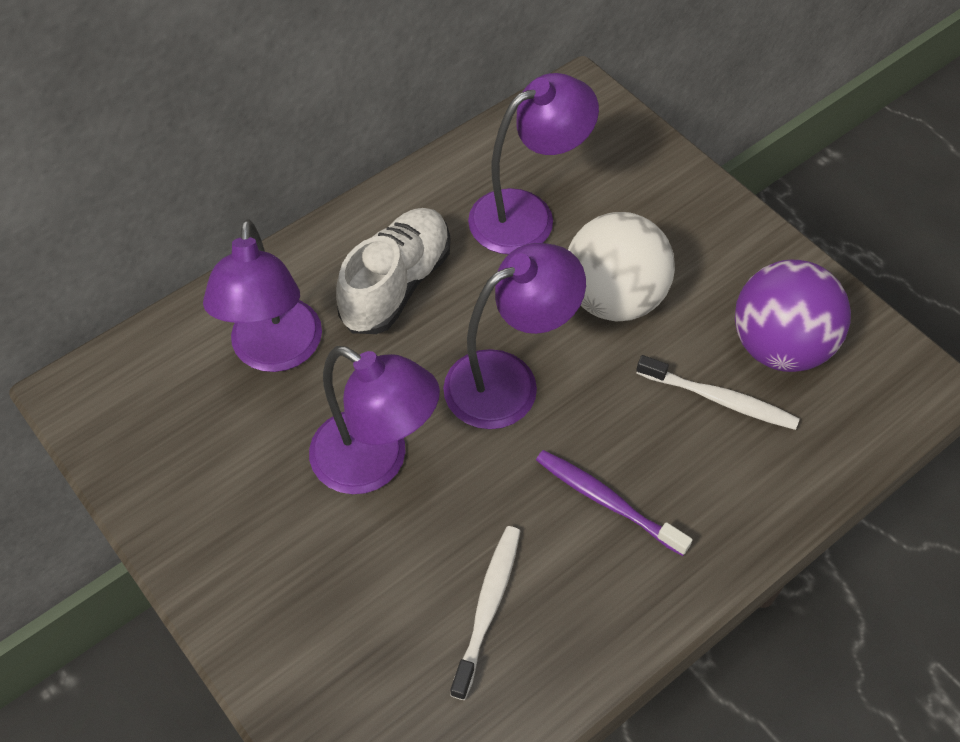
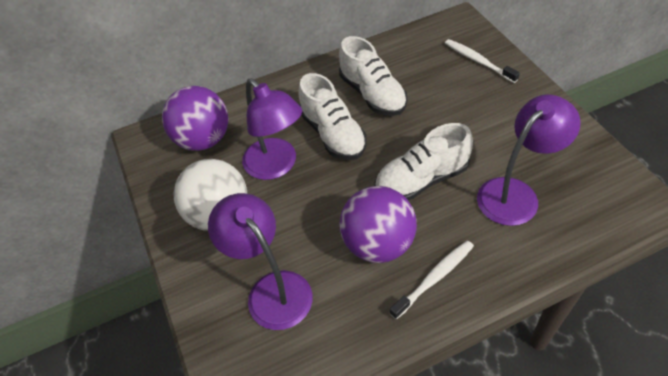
purple ball: [735,260,851,372] = 1 -> [162,86,228,151] [339,186,417,263] = 2
purple lamp: [203,219,322,372] [309,346,440,494] [443,243,586,429] [468,73,599,254] = 4 -> [208,193,313,330] [242,78,302,180] [477,95,581,226] = 3
purple toothbrush: [536,450,693,556] = 1 -> none = 0
white shoe: [336,208,450,334] = 1 -> [299,73,367,160] [339,36,407,116] [375,123,473,201] = 3

